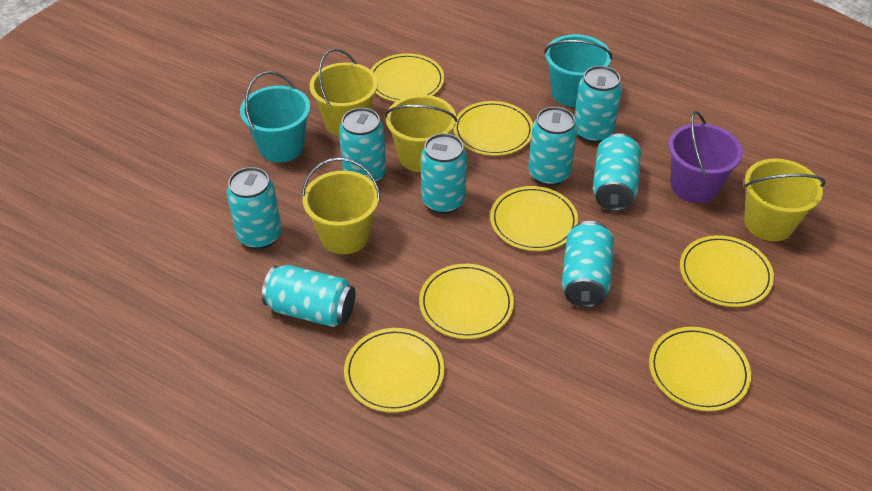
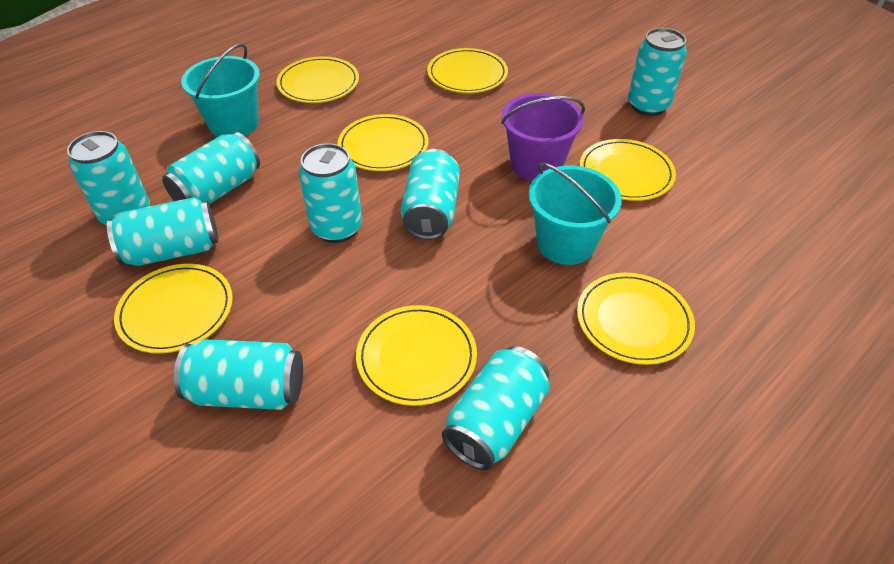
yellow bucket: [302,157,381,254] [310,49,378,137] [385,95,457,172] [744,158,825,241] = 4 -> none = 0

